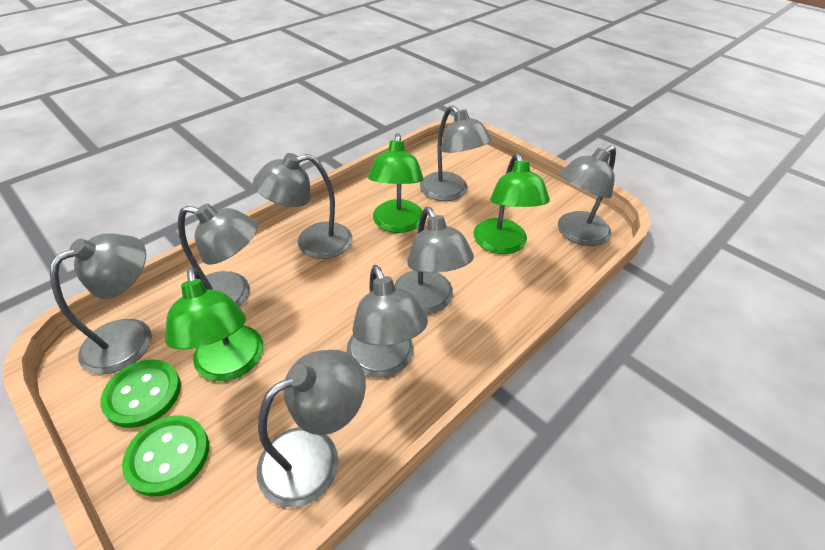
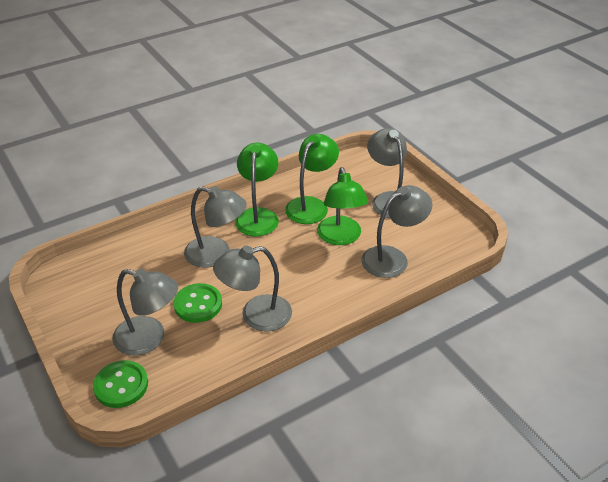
grey lamp: [50,233,152,374] [178,203,258,306] [253,153,352,259] [257,350,366,507] [346,265,428,378] [394,207,474,315] [420,106,492,201] [558,145,616,246] = 8 -> [112,268,178,356] [184,186,247,268] [213,245,292,332] [361,185,432,278] [367,128,407,218] = 5

